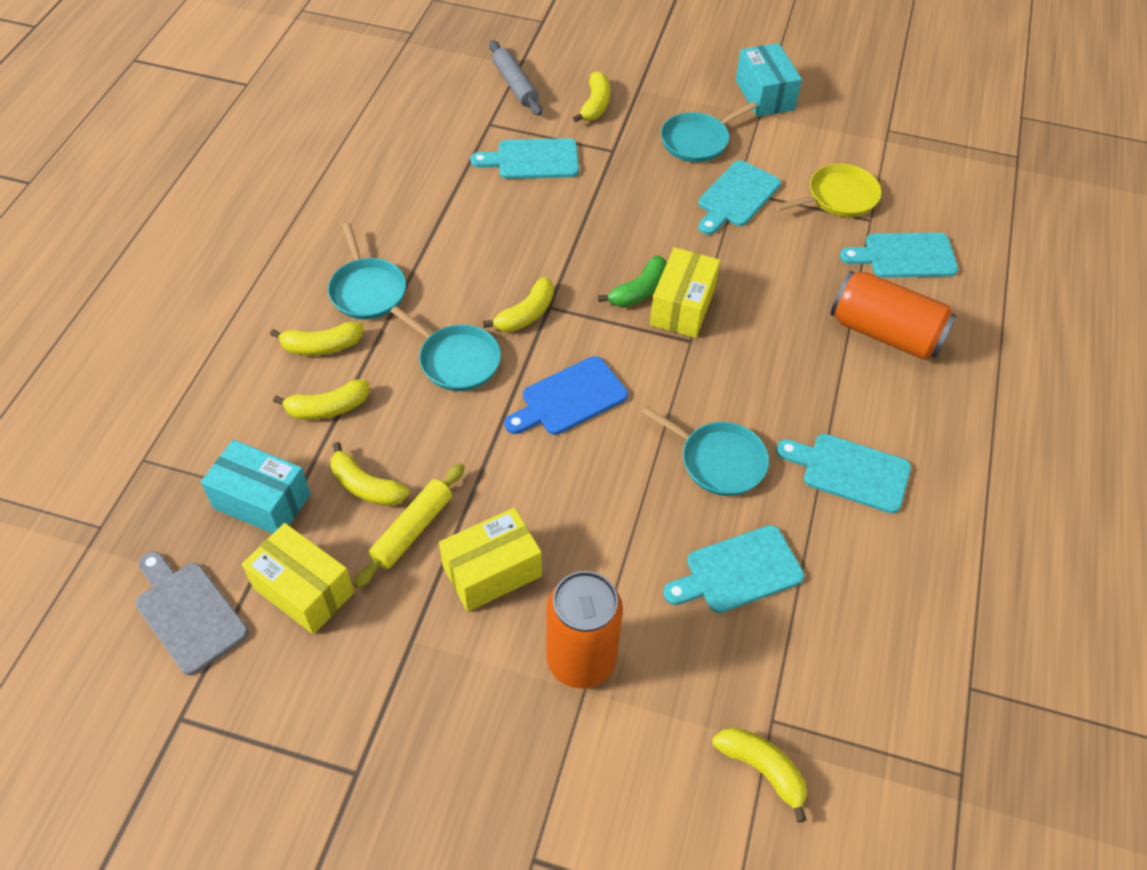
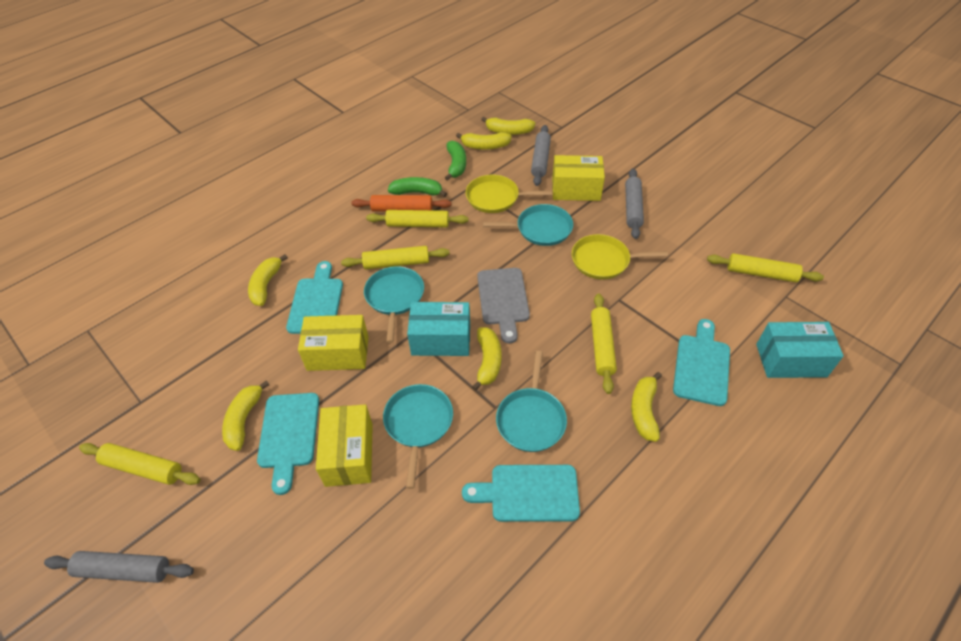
blue cutting board: [504,356,628,435] = 1 -> none = 0
green banana: [598,255,667,307] = 1 -> [388,177,447,197] [445,141,466,181] = 2
grey rolling pin: [489,40,542,116] = 1 -> [44,551,194,583] [531,125,551,186] [625,168,644,239] = 3
orange can: [546,571,623,689] [830,271,957,360] = 2 -> none = 0
orange rolling pin: none = 0 -> [351,195,451,212] = 1
turquoise cutting board: [471,138,579,179] [663,525,804,613] [698,160,781,235] [776,434,911,514] [840,233,958,278] = 5 -> [257,393,319,495] [286,261,343,334] [462,465,580,522] [673,319,730,406] = 4
yellow pan: [776,164,881,217] = 1 -> [466,175,552,213] [572,234,668,279] = 2
yellow rolling pin: [354,463,465,588] = 1 -> [79,443,200,485] [341,246,450,269] [366,210,468,228] [591,293,617,394] [707,253,824,282] = 5

